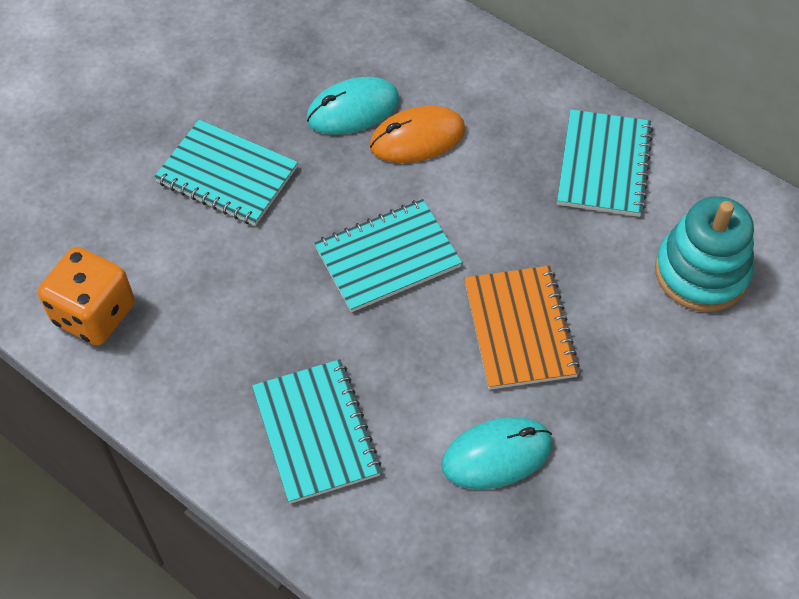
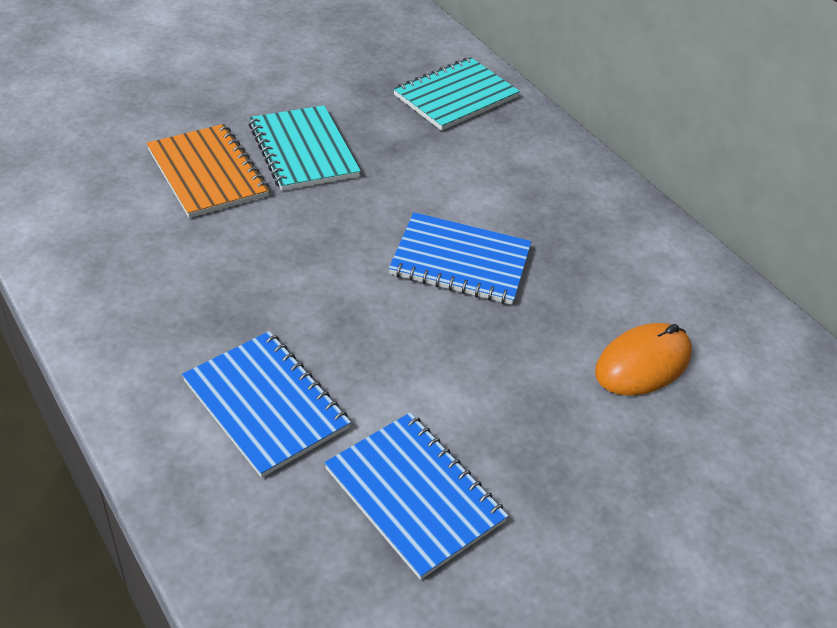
blue notebook: none = 0 -> [182,331,351,478] [324,413,508,580] [389,212,531,305] = 3
orange dice: [38,247,135,346] = 1 -> none = 0
turquoise mouse: [306,77,400,135] [441,417,553,489] = 2 -> none = 0
turquoise notebook: [154,120,298,226] [252,359,381,504] [314,199,462,312] [557,109,653,217] = 4 -> [249,105,361,191] [393,57,520,131] = 2
turquoise stacking toy: [655,196,754,312] = 1 -> none = 0

